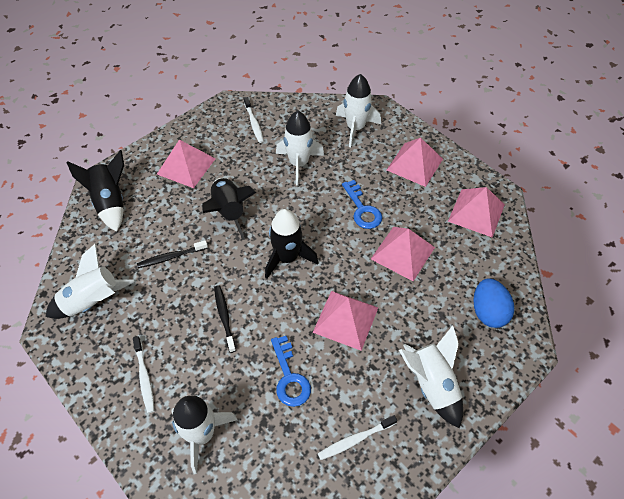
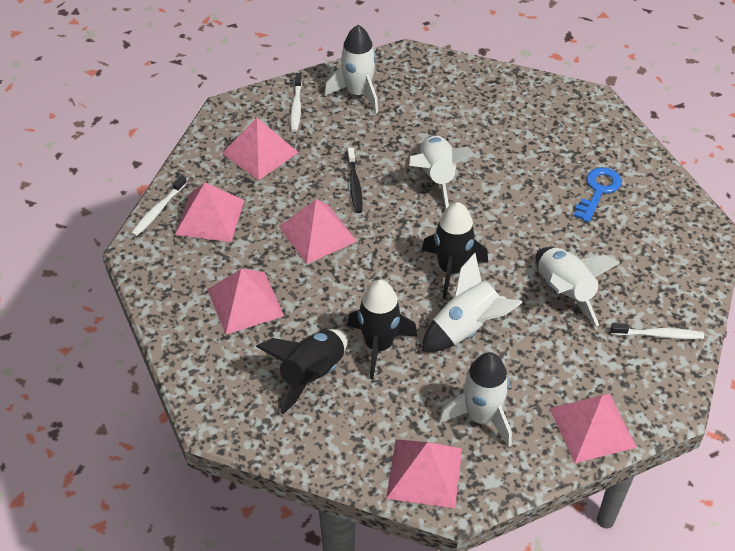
black toothbrush: [137,240,208,268] [214,285,236,353] = 2 -> [347,147,362,213] = 1
blue egg: [473,278,514,328] = 1 -> none = 0
blue key: [271,336,311,407] [342,180,382,229] = 2 -> [574,167,622,223] = 1
pink pyramid: [157,140,216,188] [312,291,378,351] [371,227,435,281] [387,138,443,187] [448,187,505,238] = 5 -> [175,182,244,242] [207,269,284,334] [222,118,299,180] [278,199,357,264] [386,439,462,508] [550,393,637,463] = 6

